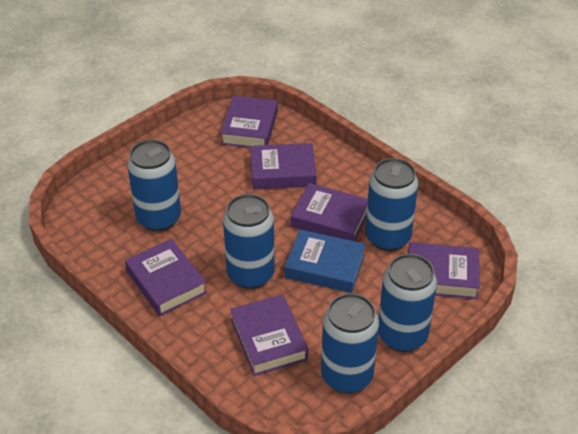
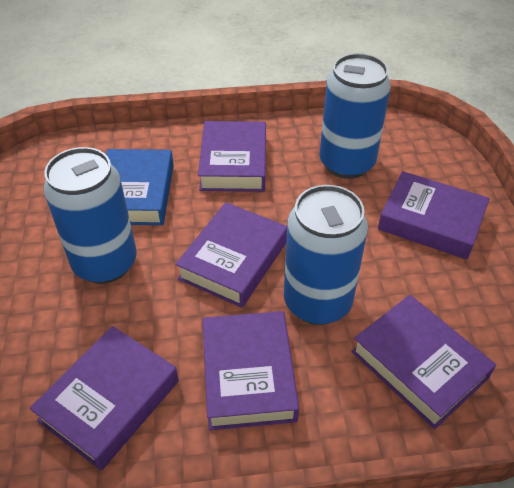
blue can: [127,140,181,232] [223,194,275,289] [321,293,379,394] [365,158,418,251] [378,254,437,352] = 5 -> [44,147,137,284] [284,185,368,325] [319,53,391,179] = 3

